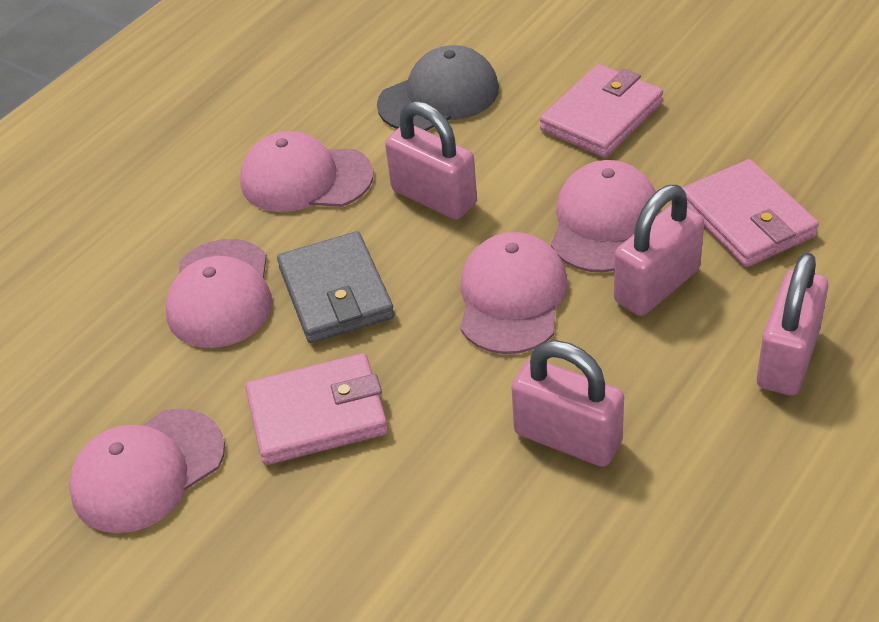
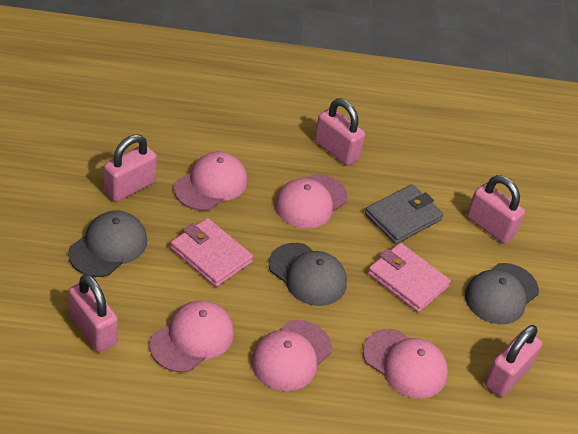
grey cap: [377,45,499,131] = 1 -> [68,210,147,277] [269,243,347,306] [465,263,539,324] = 3
pink padlock: [385,101,477,220] [511,340,624,467] [614,185,704,316] [757,252,829,396] = 4 -> [69,274,118,352] [104,134,157,202] [314,98,365,166] [467,175,525,244] [484,325,542,397] = 5
pink wallet: [245,353,388,465] [540,64,663,158] [682,159,819,267] = 3 -> [170,218,253,287] [368,243,451,312] = 2

